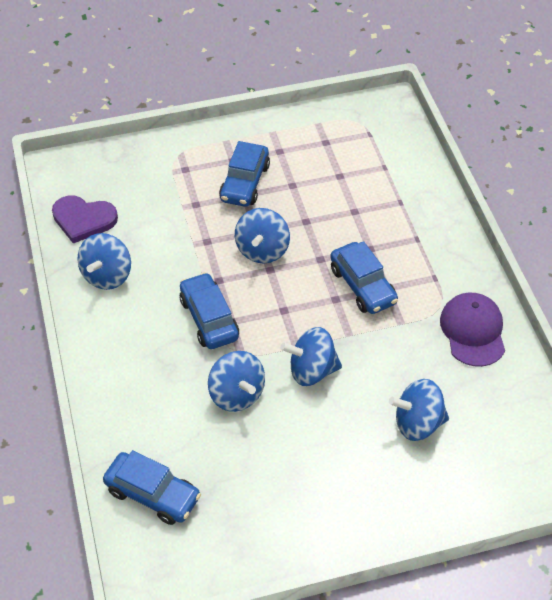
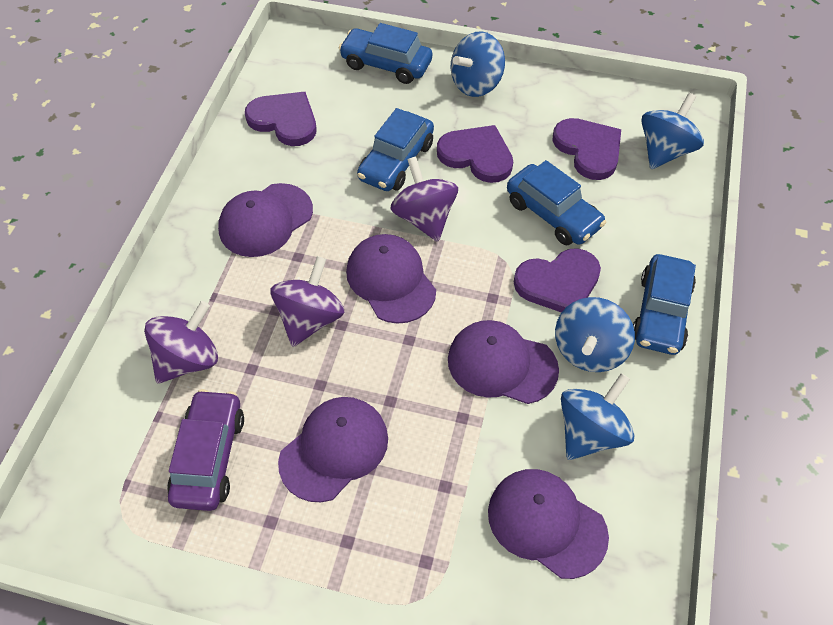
blue spinning top: [77,233,131,290] [208,351,265,412] [235,208,290,264] [280,327,342,386] [389,379,449,441] = 5 -> [451,31,505,97] [555,297,635,372] [561,373,635,460] [641,93,704,169] = 4
purple cap: [440,292,505,367] = 1 -> [218,183,313,257] [278,397,388,502] [346,234,436,324] [448,320,559,404] [488,469,609,579] = 5
purple car: none = 0 -> [167,389,244,511] = 1
purple heart: [52,196,118,243] = 1 -> [245,92,316,146] [437,125,513,183] [514,248,601,313] [553,118,621,180] = 4
purple spinning top: none = 0 -> [144,301,218,383] [270,256,344,347] [390,157,458,242] = 3

